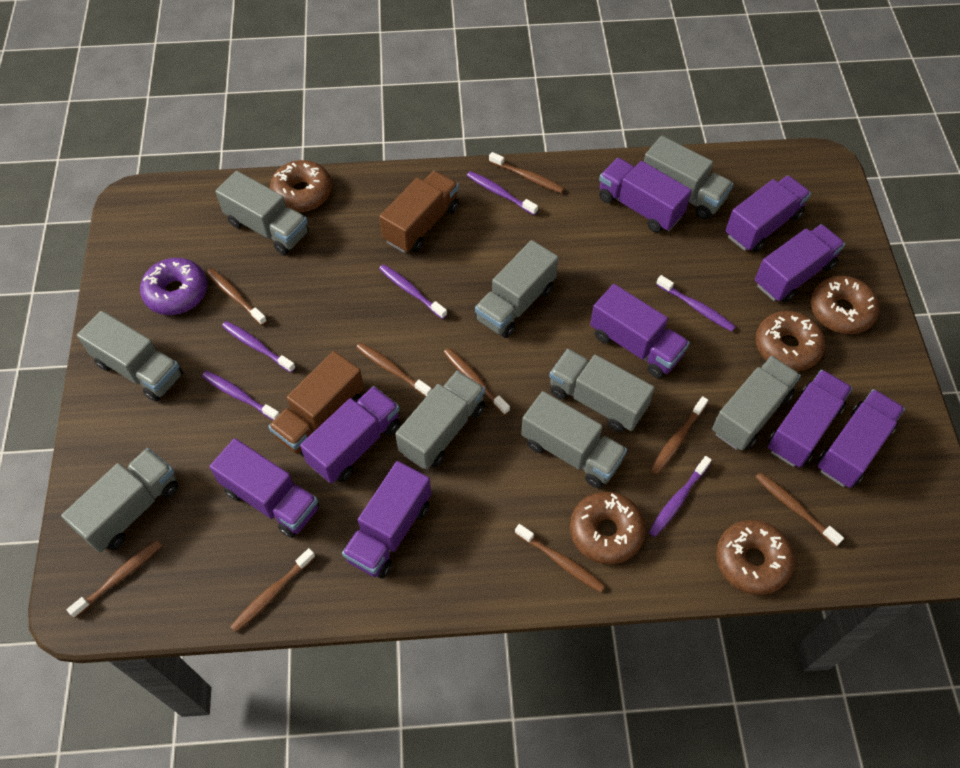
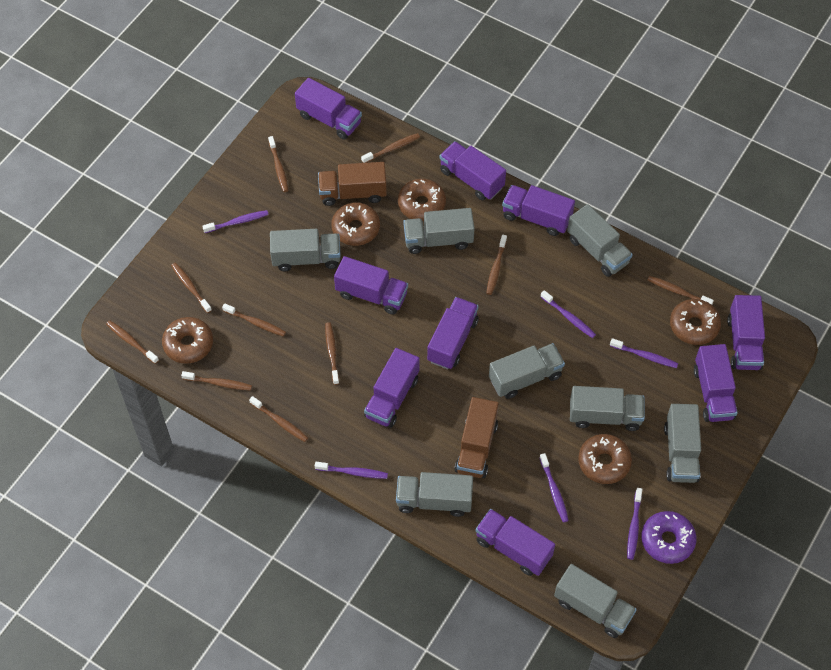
brown toothbrush: [67,540,162,618] [206,268,267,325] [230,548,315,632] [356,342,432,397] [443,348,510,415] [489,152,564,193] [515,524,605,592] [651,396,708,475] [755,472,844,546] = 9 -> [106,320,159,364] [171,263,212,313] [181,371,252,391] [222,303,286,336] [249,396,308,442] [268,136,289,192] [325,322,339,385] [361,133,420,163] [486,235,507,295] [648,276,714,305] = 10
grey truck: [61,448,179,553] [77,311,183,402] [215,171,309,255] [395,371,485,469] [475,240,559,338] [521,391,627,488] [549,349,655,432] [644,136,733,219] [712,356,801,451] = 9 -> [270,229,341,271] [396,472,473,517] [403,208,475,254] [489,343,565,399] [554,564,637,638] [567,204,633,277] [570,386,645,431] [664,404,701,483] = 8

